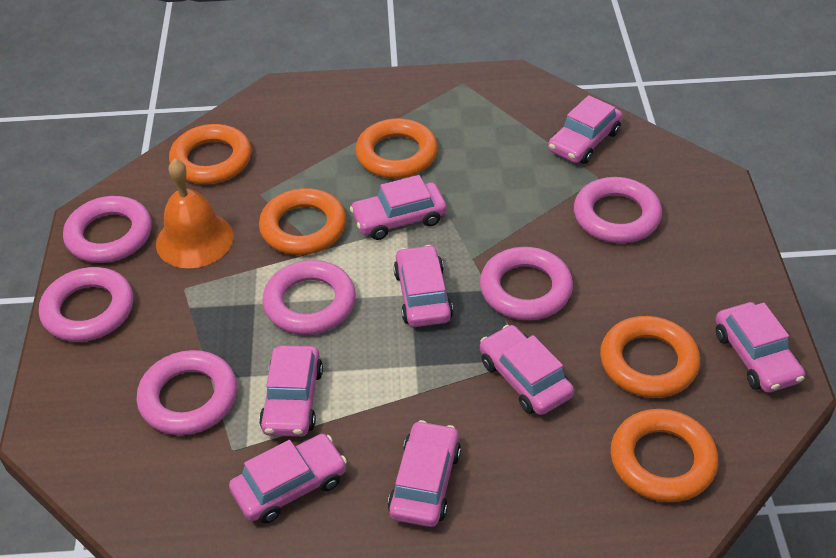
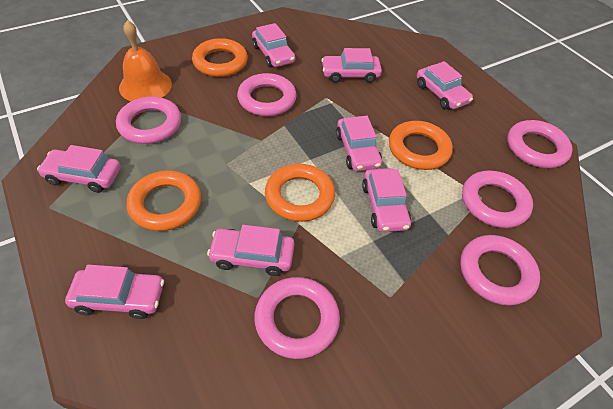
orange ring: [169,124,252,184] [259,188,347,255] [356,118,438,179] [600,316,700,398] [611,409,718,502] = 5 -> [127,171,201,231] [192,38,248,77] [265,164,335,222] [389,121,453,170] = 4

